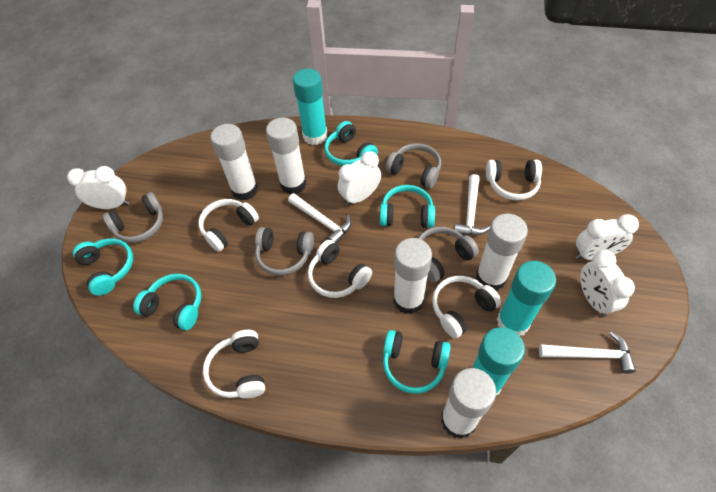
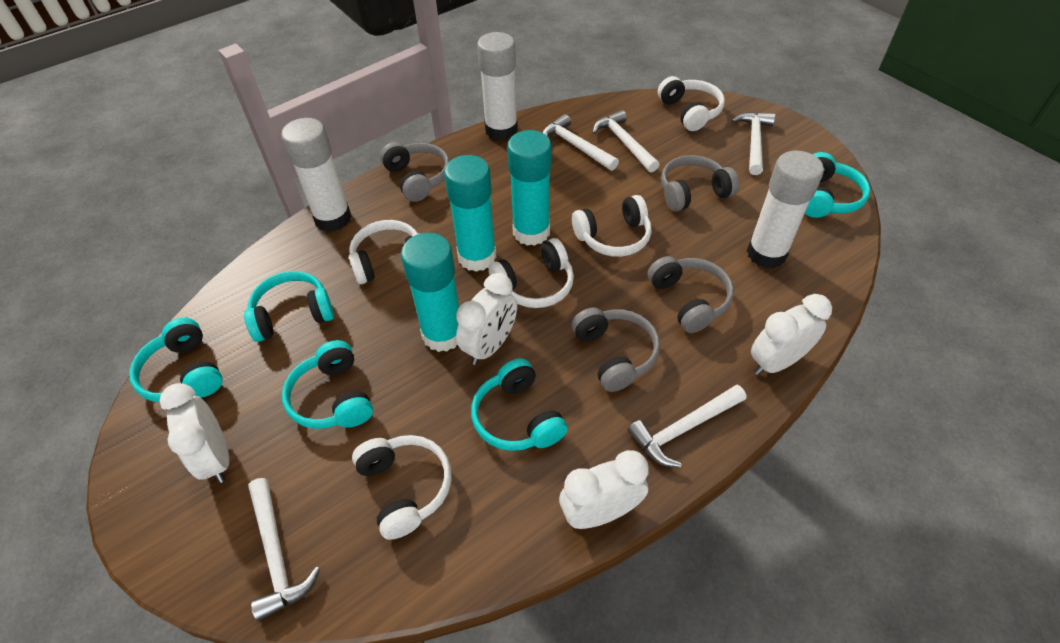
white glue stick: [210,124,258,200] [266,117,307,194] [393,238,432,315] [441,368,496,439] [476,214,528,291] = 5 -> [281,118,351,232] [477,32,518,141] [747,150,824,268] = 3
white hammer: [288,193,351,244] [454,174,490,235] [539,331,636,374] = 3 -> [248,478,320,621] [542,114,619,171] [592,110,659,173] [628,385,746,468] [732,112,775,175] = 5

